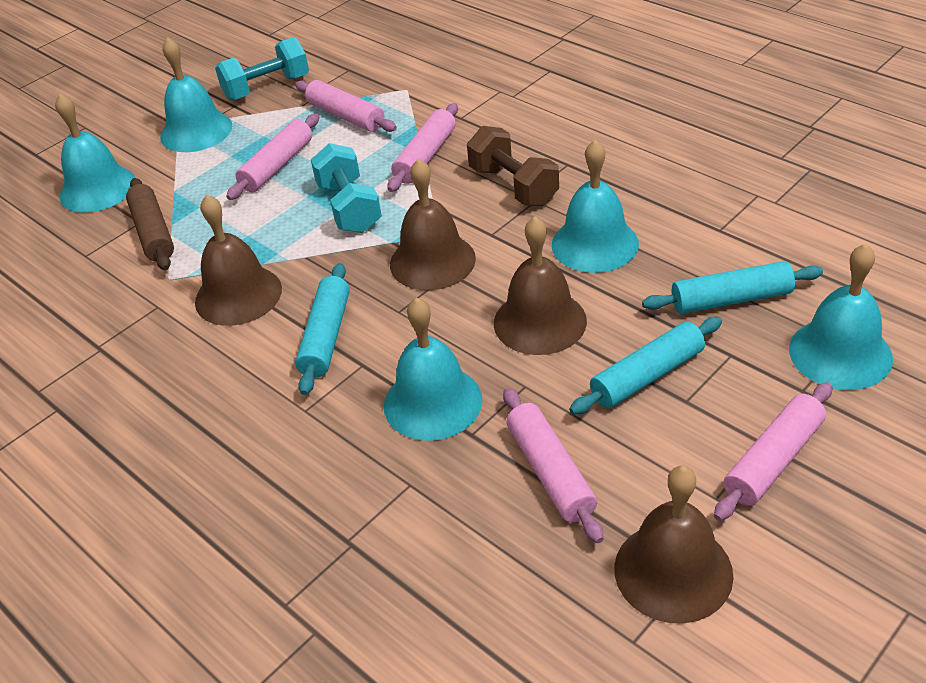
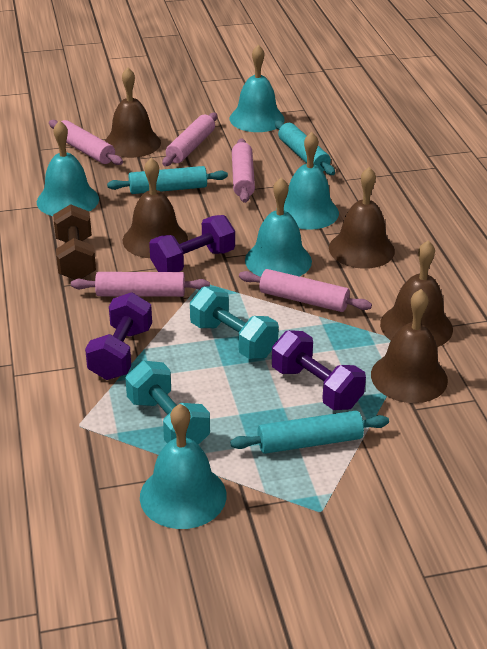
brown bell: [195,194,282,326] [390,158,476,290] [494,216,587,355] [614,466,734,623] = 4 -> [105,67,161,158] [123,158,188,258] [329,167,395,269] [371,289,448,403] [380,240,453,347] = 5
brown rolling pin: [126,178,174,270] = 1 -> none = 0
purple dumbbell: none = 0 -> [85,292,152,380] [149,215,235,272] [272,330,366,410] = 3

